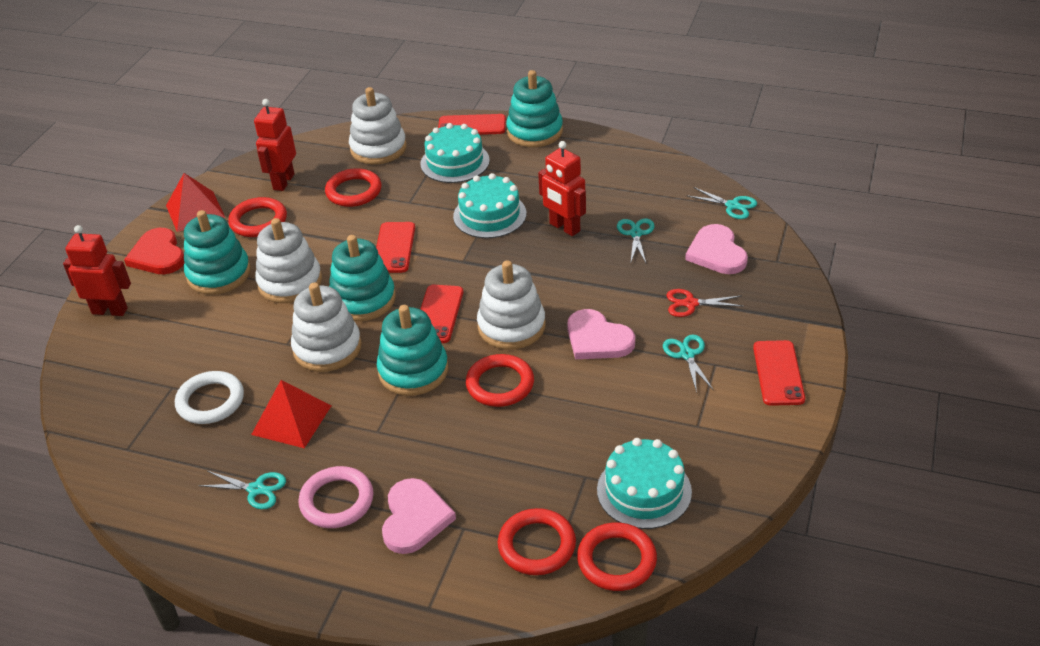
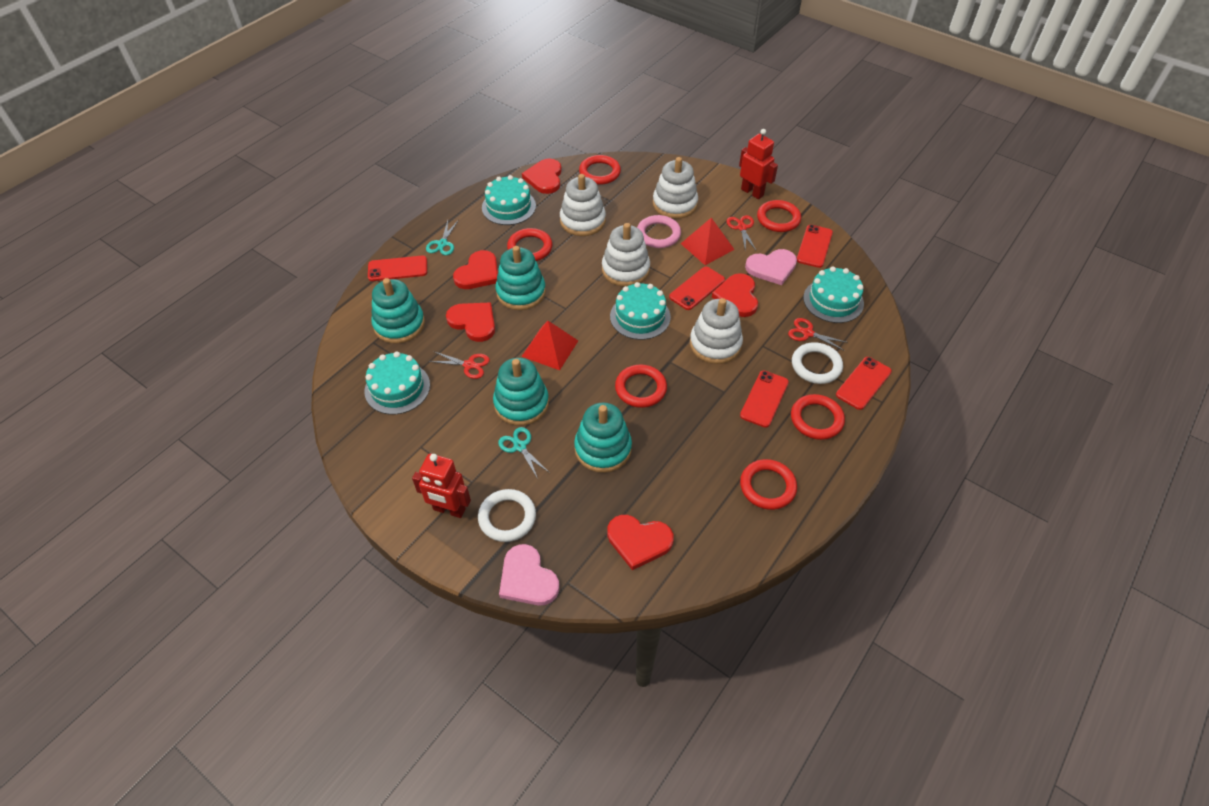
pink heart: [382,478,456,554] [567,309,635,359] [685,224,748,274] = 3 -> [499,544,559,606] [745,249,797,285] = 2
red heart: [124,228,185,274] = 1 -> [446,302,495,342] [453,250,498,289] [522,158,562,194] [607,515,674,570] [712,273,758,317] = 5
red phone: [376,222,415,273] [420,285,463,343] [438,114,506,135] [753,340,805,406] = 4 -> [368,255,427,281] [669,267,725,310] [740,371,789,428] [797,225,833,268] [836,357,892,410] = 5
red ring: [228,197,287,237] [325,168,382,207] [466,354,534,407] [498,508,576,575] [577,522,657,591] = 5 -> [507,228,552,261] [579,155,621,185] [615,365,667,408] [740,459,797,510] [757,200,801,232] [791,394,845,440] = 6
red robot: [63,225,131,316] [254,99,296,191] [538,141,586,236] = 3 -> [412,454,471,518] [739,129,778,199] = 2
red scissors: [667,289,742,317] = 1 -> [429,352,490,379] [727,215,757,251] [788,318,848,350] = 3
turquoise cake: [420,123,490,183] [453,173,526,238] [597,438,692,529] = 3 -> [364,352,430,415] [482,175,536,225] [610,282,671,340] [803,266,864,323] = 4
turquoise scissors: [198,471,286,509] [617,218,655,264] [663,334,714,393] [688,187,757,219] = 4 -> [426,220,458,255] [498,427,550,479] = 2
white ring: [175,371,244,424] = 1 -> [478,489,536,542] [792,342,843,384] = 2

